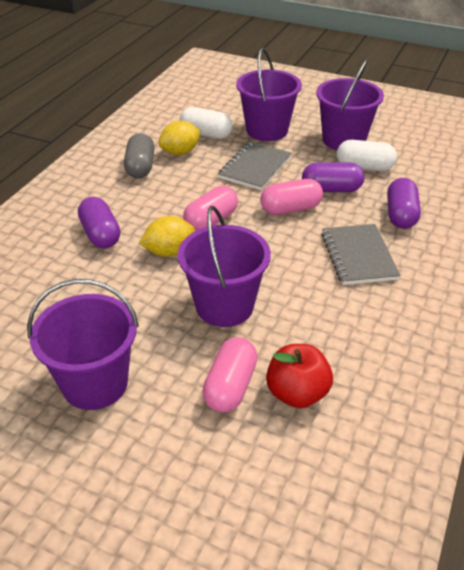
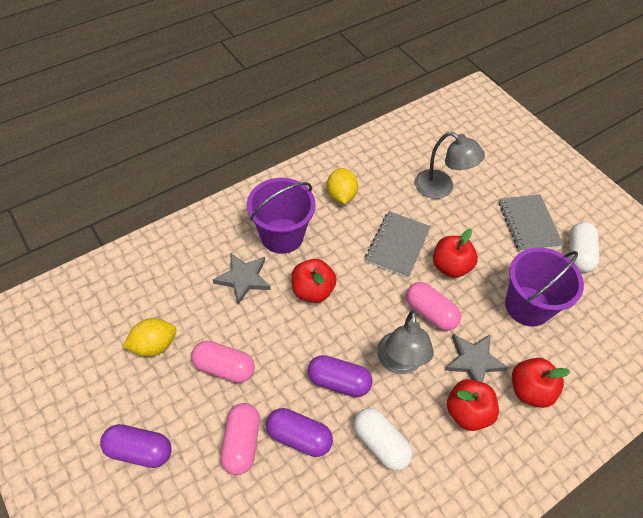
grey capsule: [124,133,155,178] = 1 -> none = 0
grey lamp: none = 0 -> [377,310,434,374] [415,132,485,199] = 2
grey star: none = 0 -> [213,253,271,305] [445,334,509,382] = 2
purple bucket: [27,279,139,410] [178,206,271,327] [236,48,302,141] [316,59,384,150] = 4 -> [247,178,316,254] [505,247,584,327] = 2
red apple: [266,344,333,408] = 1 -> [291,259,337,303] [433,229,478,278] [447,379,499,431] [512,358,570,408] = 4

